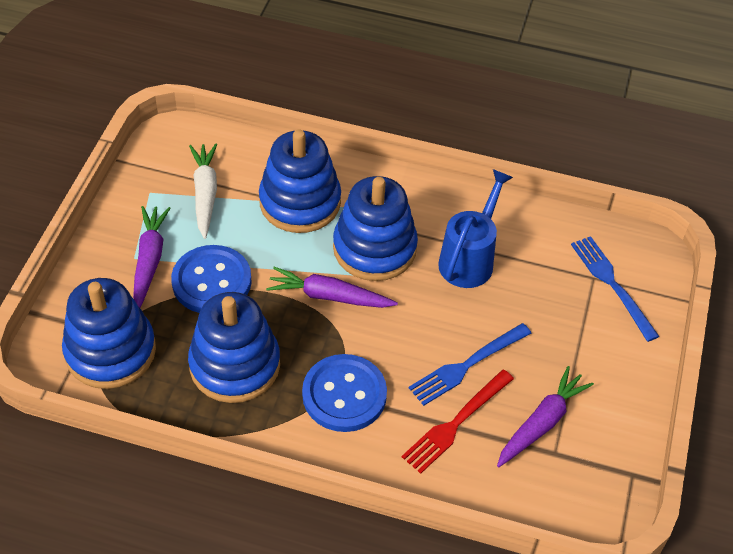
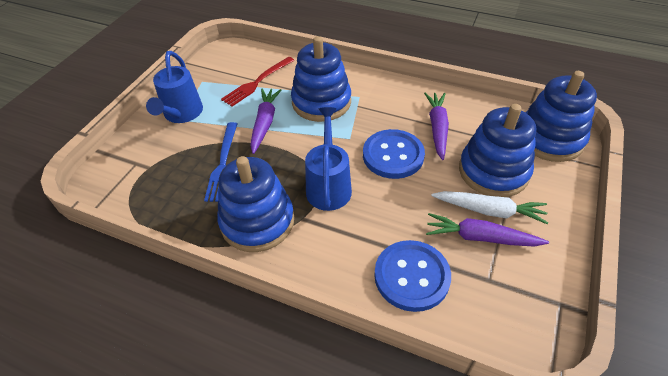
blue fork: [409,323,531,406] [571,236,660,342] = 2 -> [204,122,238,202] = 1
blue watering can: [438,169,513,288] = 1 -> [146,51,203,123] [305,107,352,211] = 2

